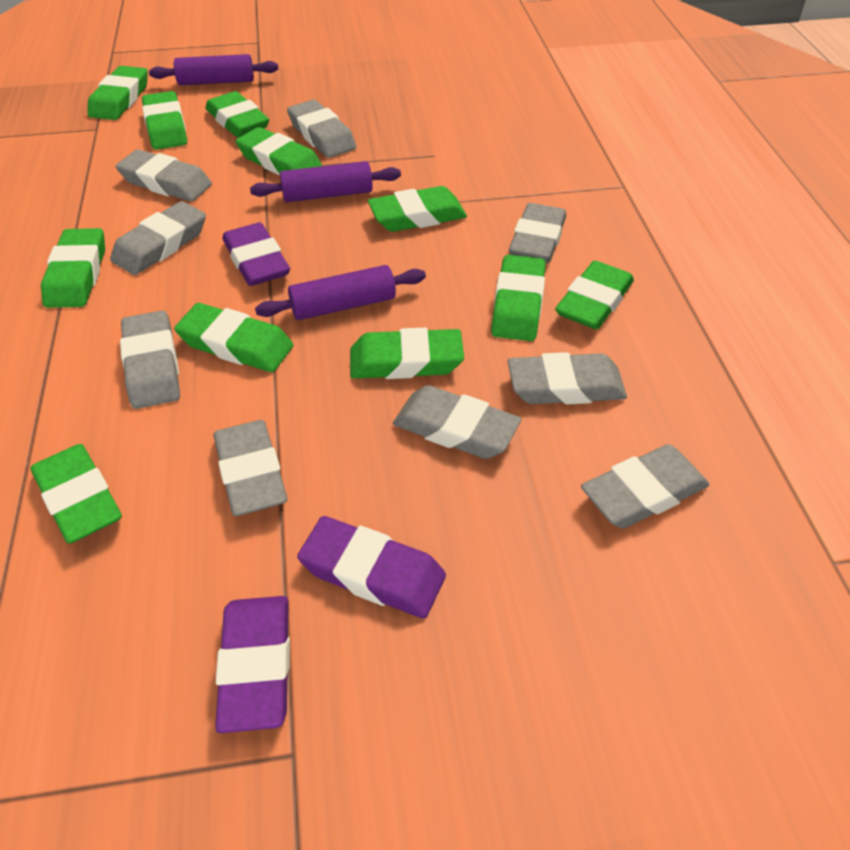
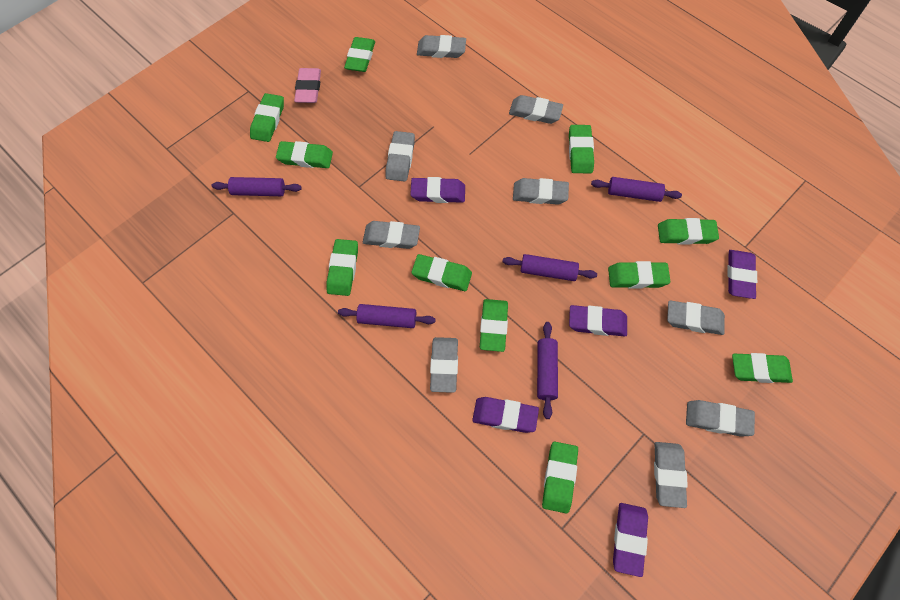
pink eraser: none = 0 -> [294,68,321,103] = 1
purple eraser: [215,596,290,733] [223,222,290,286] [297,516,446,618] = 3 -> [410,177,465,203] [472,397,539,433] [569,305,627,336] [613,503,648,577] [727,250,757,299] = 5
purple rolling pin: [149,54,278,86] [250,161,401,202] [255,265,426,320] = 3 -> [212,177,302,196] [338,304,436,328] [502,254,597,281] [537,322,558,419] [591,177,682,202] = 5

